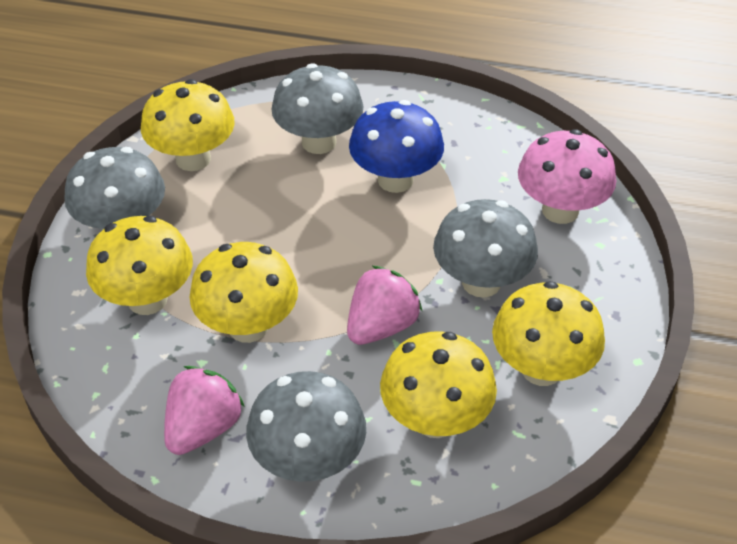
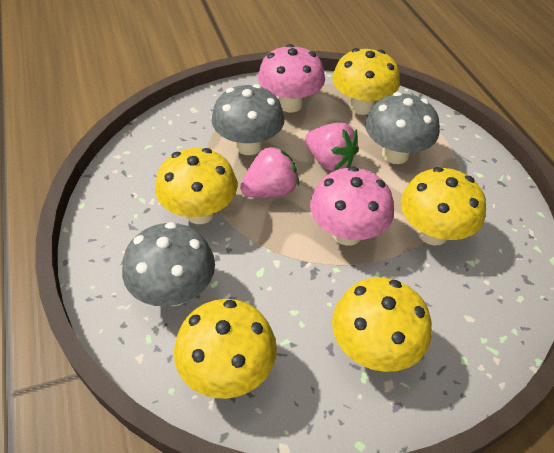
blue mushroom: [349,100,444,193] = 1 -> none = 0
grey mushroom: [64,147,165,229] [246,371,366,482] [271,63,363,154] [433,199,538,298] = 4 -> [122,222,215,306] [212,84,284,155] [365,92,439,164] = 3
pink mushroom: [518,129,616,224] = 1 -> [258,44,325,112] [310,166,394,246] = 2

